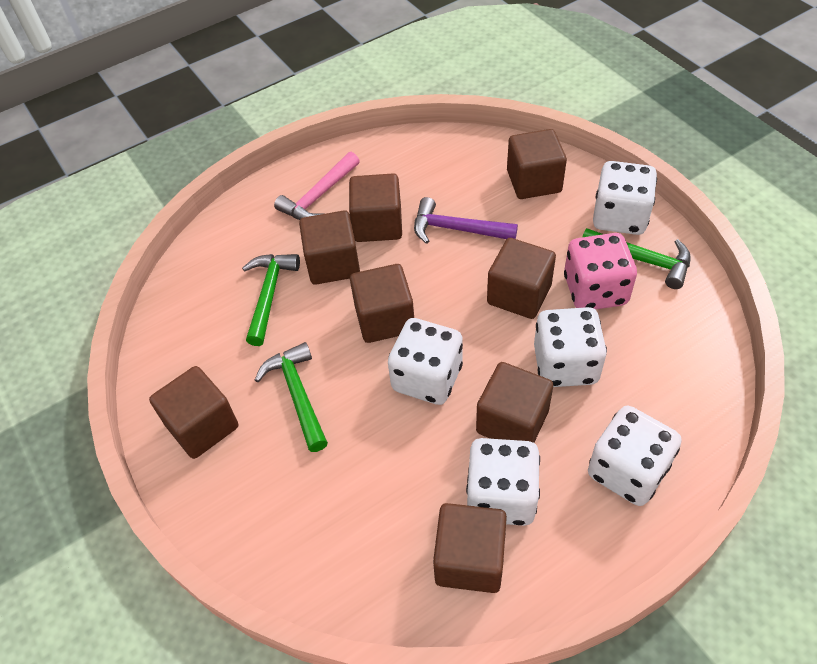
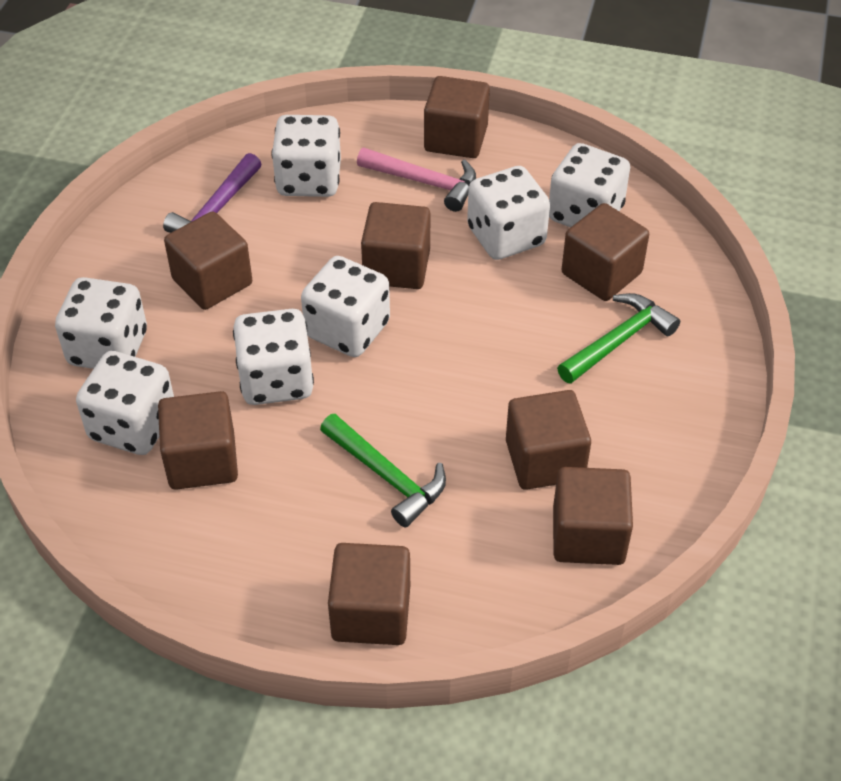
green hammer: [242,254,300,346] [255,342,328,452] [582,228,691,289] = 3 -> [320,414,446,527] [557,293,680,384] = 2
pink dice: [564,233,637,310] = 1 -> none = 0
white dice: [388,318,463,405] [466,438,540,526] [534,307,607,387] [588,406,682,506] [593,161,657,235] = 5 -> [55,277,147,369] [76,351,174,455] [233,309,314,405] [271,115,341,197] [301,256,390,357] [467,166,550,260] [549,143,630,227] = 7

